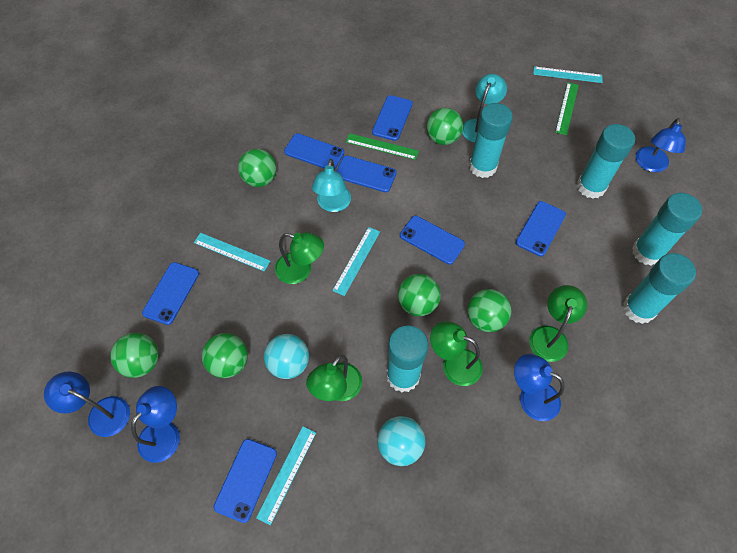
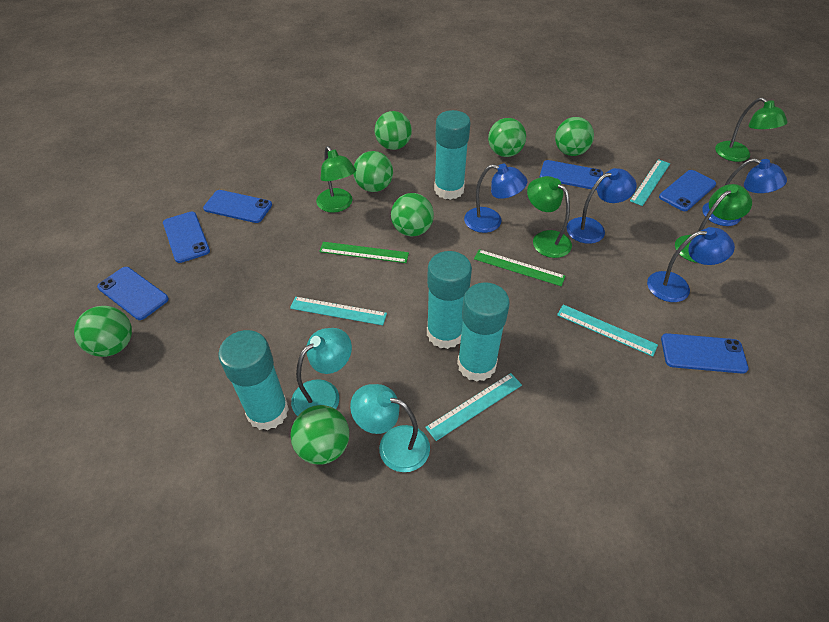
blue phone: [142,262,199,325] [214,439,277,523] [284,133,344,169] [336,155,397,192] [372,95,413,141] [400,216,465,265] [516,201,566,257] = 7 -> [97,267,169,320] [163,212,210,263] [203,190,272,223] [540,160,603,190] [659,170,716,211] [661,333,749,374] = 6
green ball: [110,333,159,378] [202,333,248,378] [238,149,276,187] [398,274,441,316] [427,108,463,145] [467,289,511,332] = 6 -> [74,306,132,357] [291,405,349,465] [353,151,393,192] [375,111,412,150] [391,193,434,237] [488,118,526,157] [555,117,594,156] = 7
turquoise ball: [264,334,309,379] [377,416,425,466] = 2 -> none = 0
turquoise glue stick: [386,325,428,392] [469,103,513,178] [577,124,635,199] [623,253,696,324] [632,193,702,266] = 5 -> [218,330,289,431] [427,251,472,349] [434,110,471,200] [457,282,510,382] = 4

